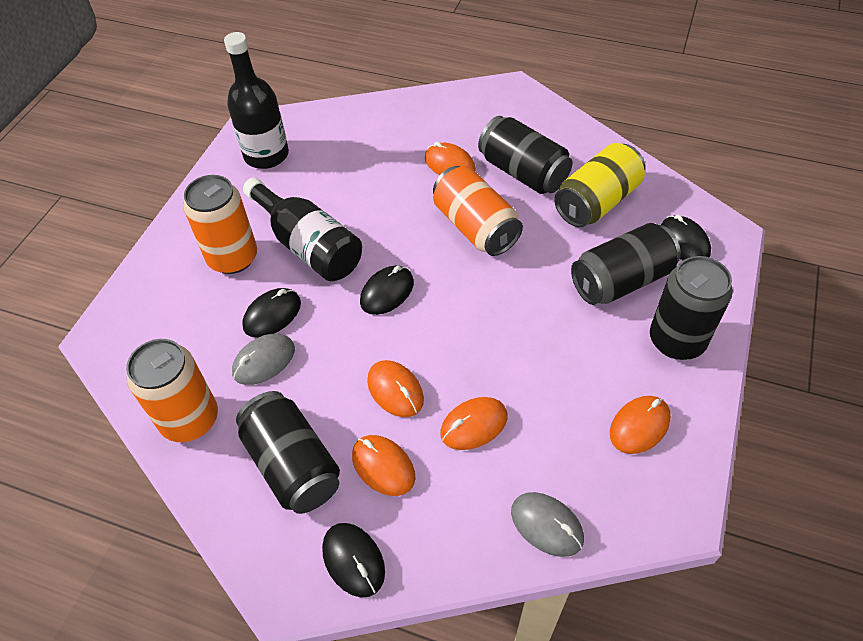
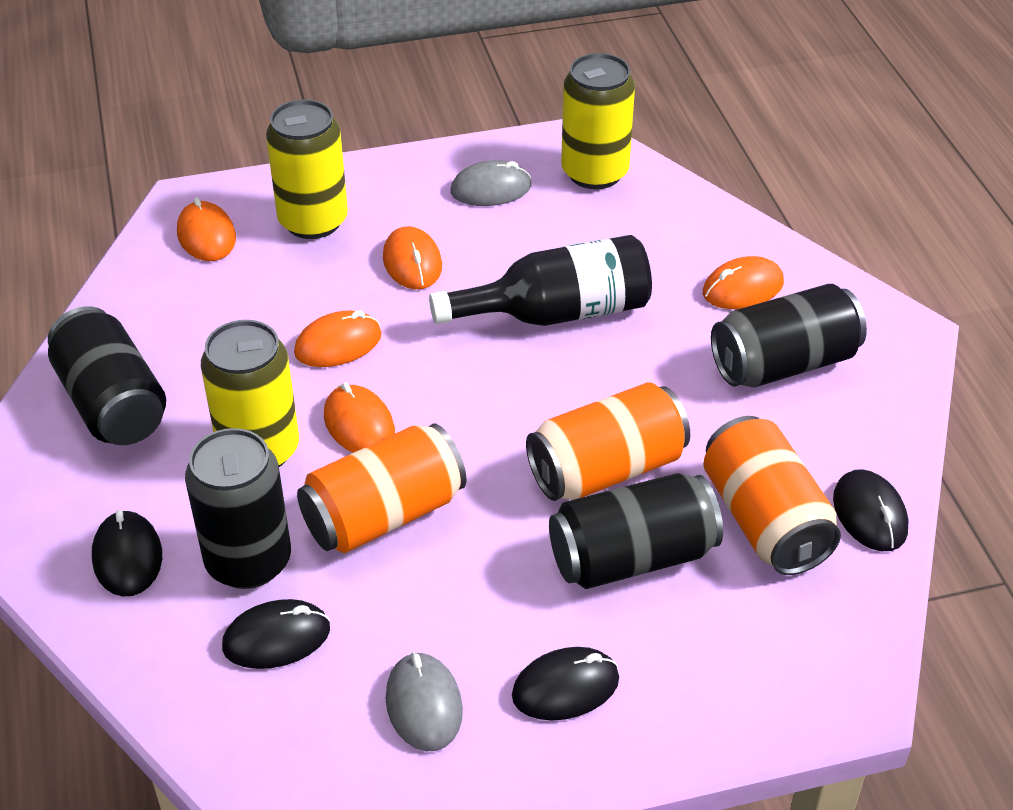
black bottle: [224,32,289,169] [243,178,362,281] = 2 -> [429,235,652,326] = 1
yellow can: [554,143,645,227] = 1 -> [201,320,299,467] [266,99,348,239] [561,53,635,189] = 3

